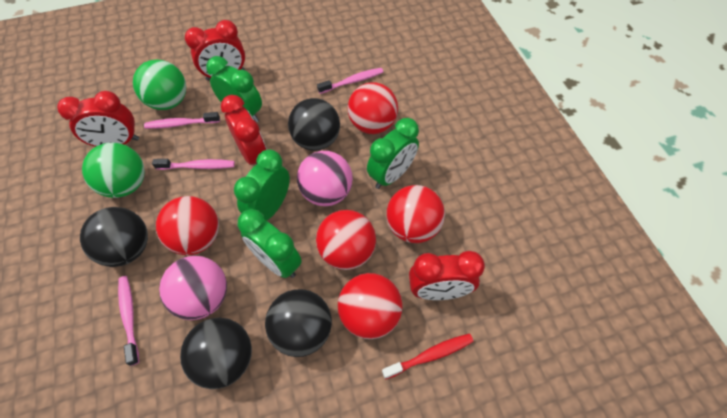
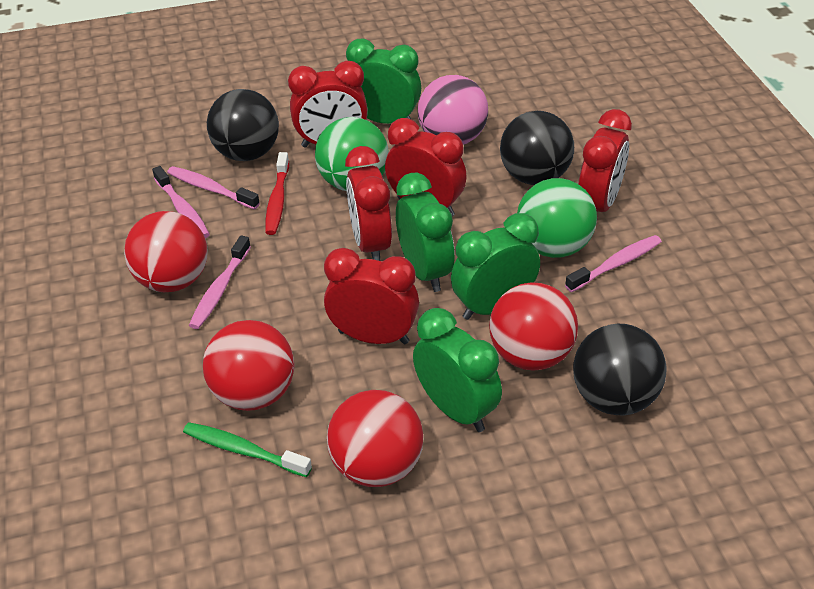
black ball: [80,207,148,267] [180,318,252,389] [265,289,332,357] [288,98,340,151] = 4 -> [207,89,279,161] [500,111,574,185] [573,324,667,415] = 3
green toothbrush: none = 0 -> [183,422,312,477] = 1
pink ball: [159,256,227,320] [297,151,353,206] = 2 -> [418,75,488,145] = 1
red ball: [156,196,219,255] [316,210,376,270] [338,273,403,339] [348,82,398,134] [387,185,445,243] = 5 -> [124,211,208,292] [203,320,294,411] [327,390,424,487] [489,282,578,371] = 4
red clock: [57,91,139,147] [185,20,245,81] [221,95,267,165] [409,251,485,300] = 4 -> [288,61,368,148] [324,248,419,344] [345,146,392,261] [385,118,467,216] [578,109,632,212] = 5

